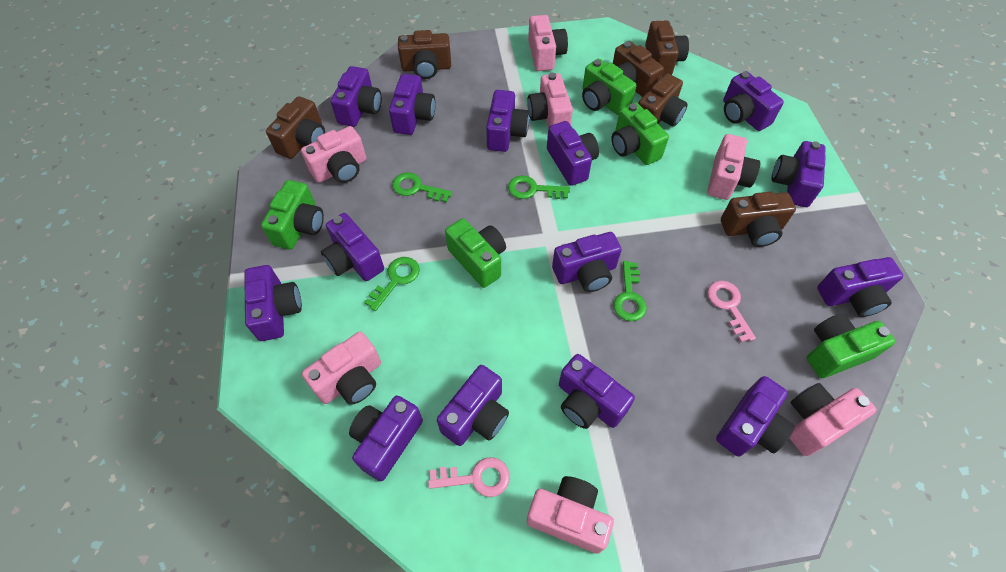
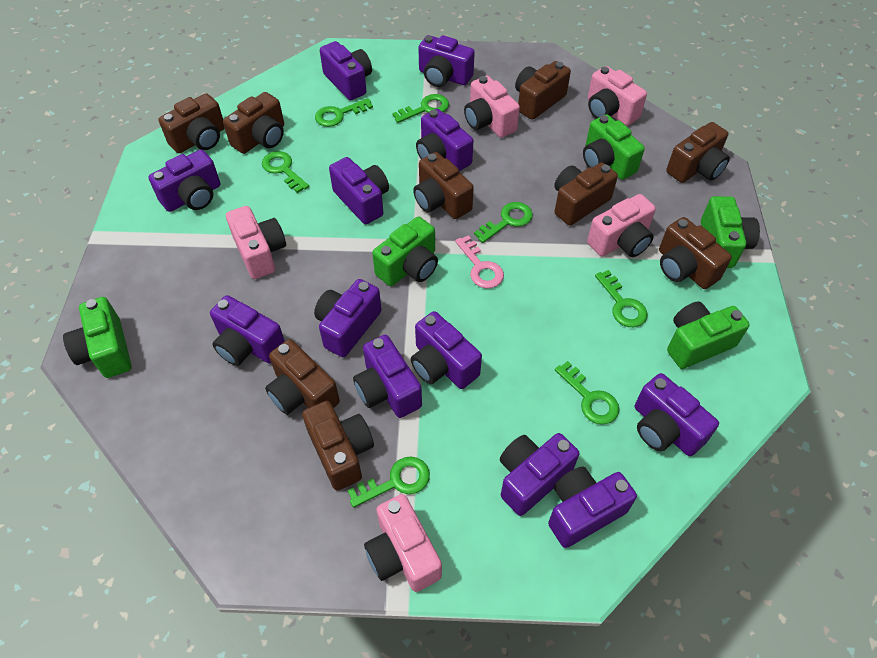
brown camera: [266,96,325,159] [398,30,451,79] [613,41,664,97] [638,73,688,126] [645,21,689,77] [721,192,796,247] = 6 -> [158,93,225,153] [223,92,284,154] [265,339,340,415] [302,401,374,491] [413,152,474,219] [515,61,571,120] [554,162,618,225] [659,217,732,289] [666,122,730,183] = 9
green key: [364,257,420,311] [392,172,452,203] [508,175,570,199] [613,261,647,321] = 4 -> [262,151,309,193] [315,98,373,127] [348,456,430,508] [392,94,449,123] [474,202,533,243] [555,361,619,425] [595,270,648,327] = 7
pink camera: [301,126,367,183] [302,332,381,405] [527,73,573,128] [527,476,614,554] [528,15,568,71] [707,134,760,200] [789,383,876,456] = 7 -> [226,206,286,279] [364,494,442,592] [464,76,520,138] [587,194,656,257] [588,66,647,126] = 5
pink key: [428,457,510,497] [707,281,756,342] = 2 -> [455,235,504,288] = 1
purple camera: [244,265,302,341] [321,213,384,281] [330,66,382,127] [349,396,423,481] [389,74,435,135] [437,365,509,446] [486,90,529,152] [547,121,599,186] [552,232,622,292] [559,354,635,429] [716,376,795,456] [723,71,784,131] [772,141,826,207] [817,257,903,317] = 14 -> [148,150,221,212] [210,295,285,366] [314,279,382,357] [320,41,372,100] [329,157,389,224] [353,335,422,418] [411,311,482,389] [416,109,473,171] [418,35,475,87] [500,433,579,516] [548,467,637,548] [635,373,719,456] = 12

